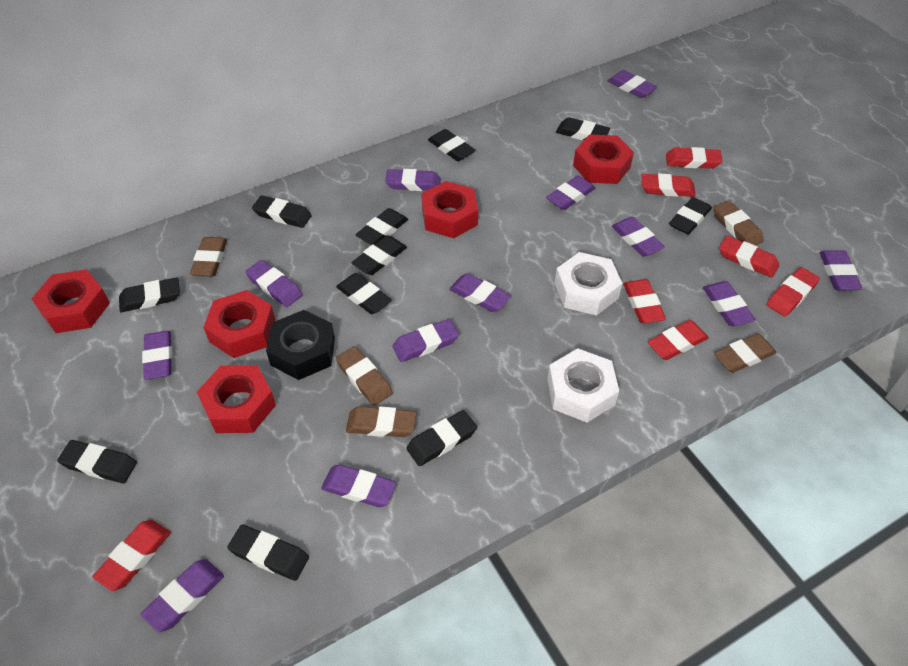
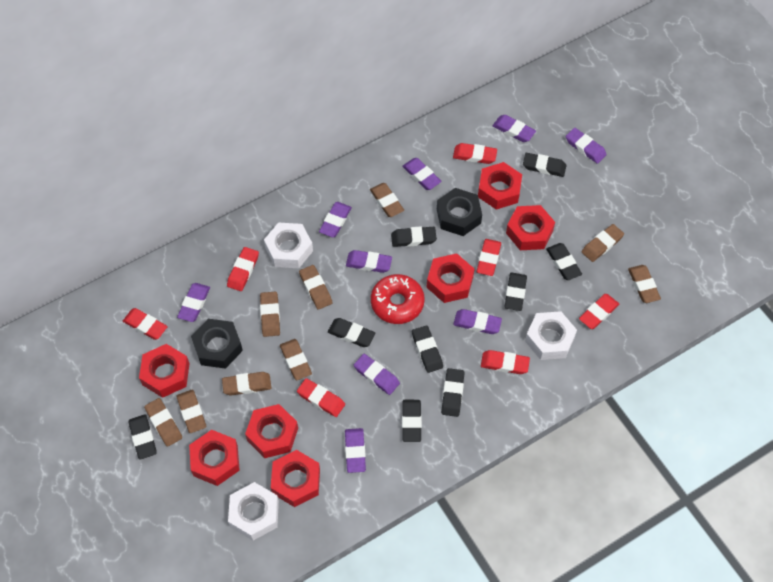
black eraser: [57,440,137,483] [119,277,180,312] [227,524,309,581] [252,195,312,228] [336,273,392,314] [351,235,407,275] [355,208,408,245] [406,410,477,466] [428,129,475,161] [556,117,610,140] [669,197,712,235] = 11 -> [129,414,157,460] [328,318,376,347] [391,226,437,247] [402,400,422,442] [412,325,443,373] [441,368,465,417] [505,273,527,311] [523,153,566,177] [546,243,582,280] = 9
black nut: [266,310,335,380] = 1 -> [191,319,243,369] [437,188,482,236] = 2
brown eraser: [190,237,227,277] [336,346,393,406] [346,406,417,437] [714,200,764,246] [714,333,777,373] = 5 -> [144,398,182,447] [176,389,206,433] [222,372,271,395] [260,291,280,337] [280,339,312,380] [299,265,332,310] [370,183,404,217] [582,224,624,262] [628,265,661,303] = 9
purple eraser: [141,559,224,632] [142,331,172,380] [245,260,302,307] [321,464,396,507] [385,169,441,191] [392,319,459,362] [449,273,511,312] [546,176,595,210] [608,70,657,98] [612,217,665,256] [703,281,756,326] [820,250,862,290] = 12 -> [177,283,210,322] [319,202,352,237] [345,428,366,473] [346,250,392,273] [354,354,400,395] [402,158,441,190] [453,309,502,334] [493,115,536,142] [566,128,607,164] = 9
red donut: none = 0 -> [371,274,425,324] = 1
red nut: [32,269,110,333] [197,365,276,433] [203,290,276,358] [421,181,478,238] [573,134,634,184] = 5 -> [139,344,190,398] [189,430,240,486] [245,404,298,458] [271,450,320,507] [427,253,474,303] [478,162,522,210] [506,205,555,250] = 7
white nut: [547,348,619,423] [555,252,622,316] = 2 -> [228,482,279,541] [264,222,313,268] [525,311,577,360] = 3

